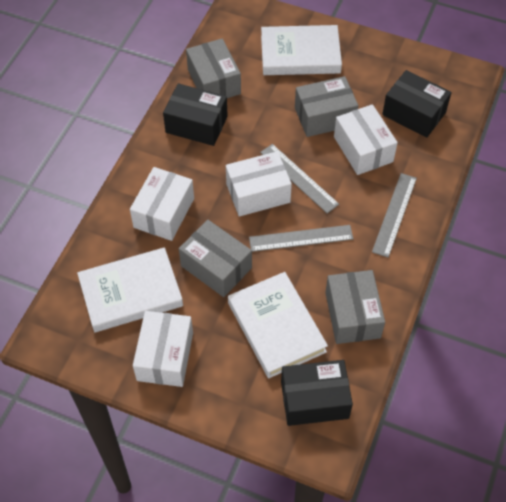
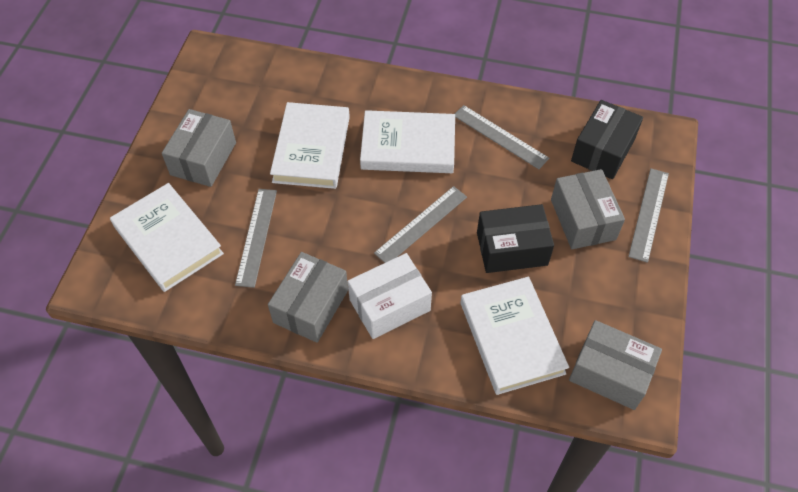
black box: [163,83,228,146] [281,360,353,426] [382,70,451,138] = 3 -> [477,204,554,273] [571,100,643,179] = 2
grey ruler: [249,225,353,252] [260,144,339,214] [372,173,417,258] = 3 -> [235,189,277,288] [374,186,467,263] [455,105,549,169] [628,168,669,263] = 4
white book: [77,247,183,332] [228,272,328,378] [261,25,342,75] = 3 -> [110,183,224,292] [270,102,350,189] [360,110,455,173] [460,277,569,395] = 4
white box: [130,167,194,241] [133,311,193,387] [226,151,292,217] [334,104,398,175] = 4 -> [348,253,432,339] = 1

